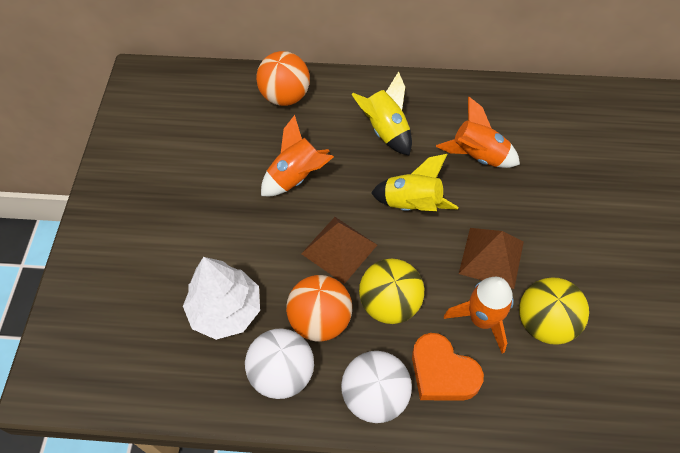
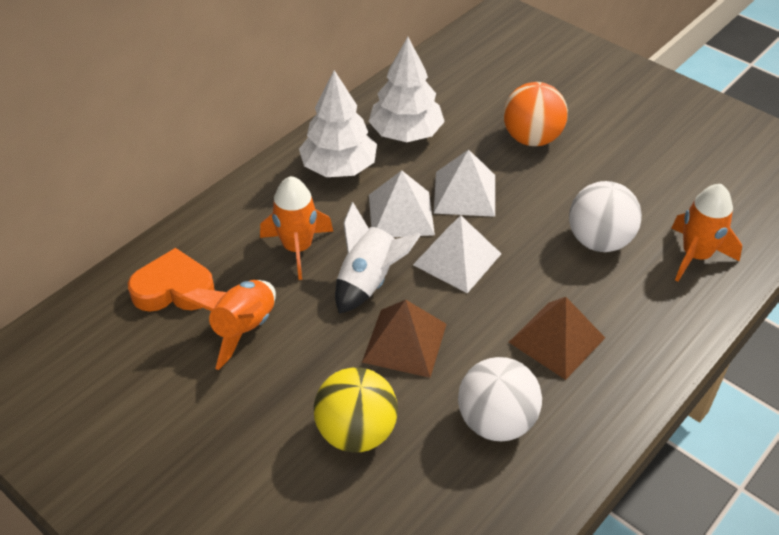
orange ball: [256,51,310,106] [286,275,352,341] = 2 -> [503,82,568,146] = 1
white pyramid: none = 0 -> [369,170,435,237] [413,215,501,293] [434,149,495,217] = 3
white rocket: none = 0 -> [335,202,421,314] = 1
white tree: [183,257,260,340] = 1 -> [299,70,377,177] [369,37,445,142] = 2
yellow ball: [359,259,424,324] [519,277,589,345] = 2 -> [314,367,398,452] = 1
yellow rocket: [351,71,412,155] [371,154,458,211] = 2 -> none = 0

